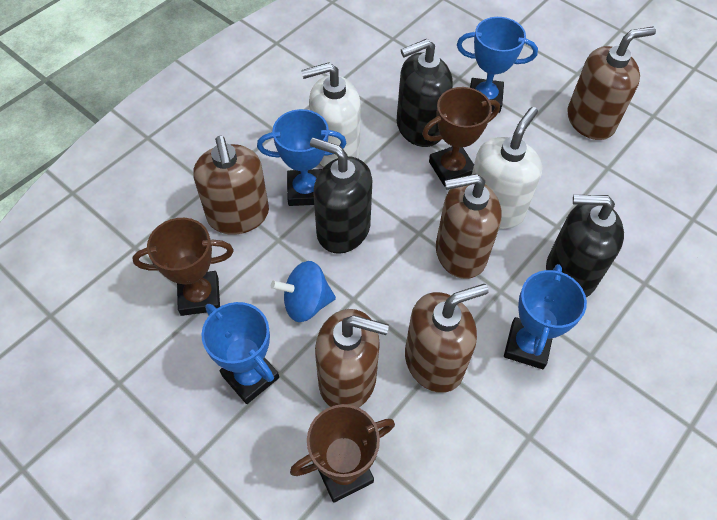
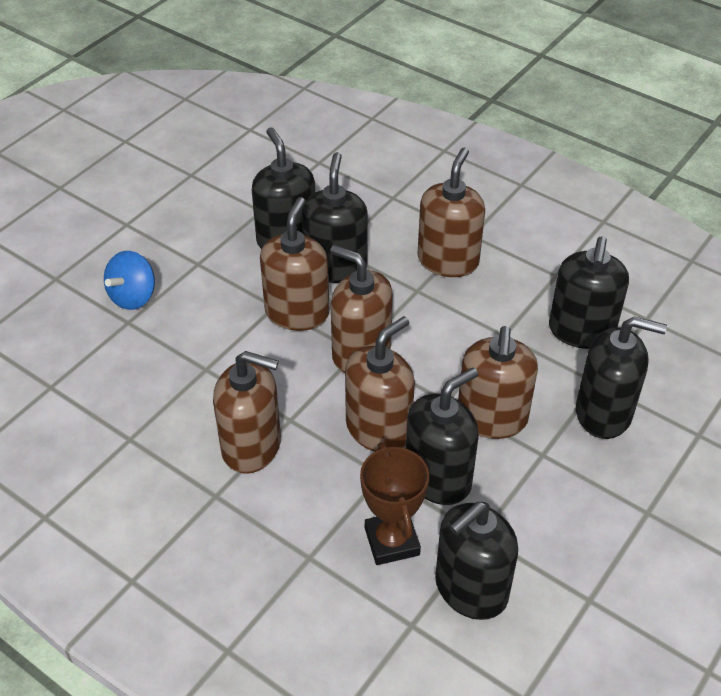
black soap dispenser: [310,138,372,254] [397,39,453,147] [546,195,624,297] = 3 -> [252,128,315,249] [302,152,368,283] [406,368,479,505] [435,502,518,620] [549,236,629,349] [576,317,667,439] = 6
blue trophy: [201,302,279,404] [257,109,346,206] [457,17,538,113] [504,264,587,369] = 4 -> none = 0
brown soap dispenser: [193,136,269,235] [315,309,389,408] [405,284,489,393] [436,174,501,279] [567,27,656,140] = 5 -> [213,351,281,474] [260,197,329,331] [330,245,393,373] [345,316,415,452] [418,148,485,277] [458,326,538,439] = 6
brown trophy: [132,218,234,316] [290,404,395,503] [422,87,500,186] = 3 -> [360,442,429,565] = 1
white soap dispenser: [301,62,361,167] [472,107,542,229] = 2 -> none = 0

